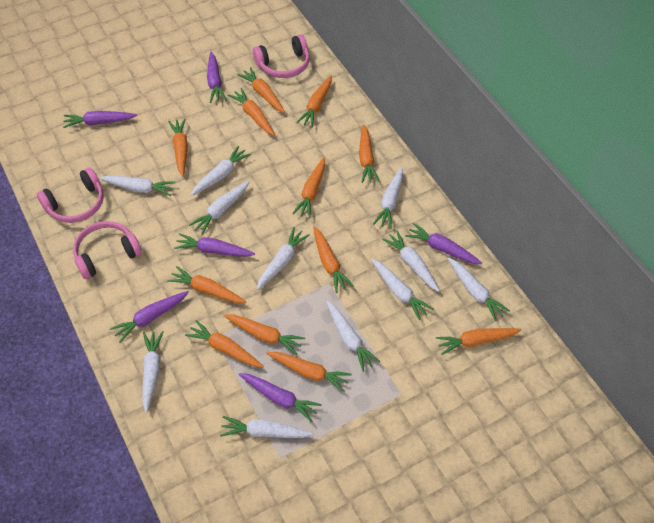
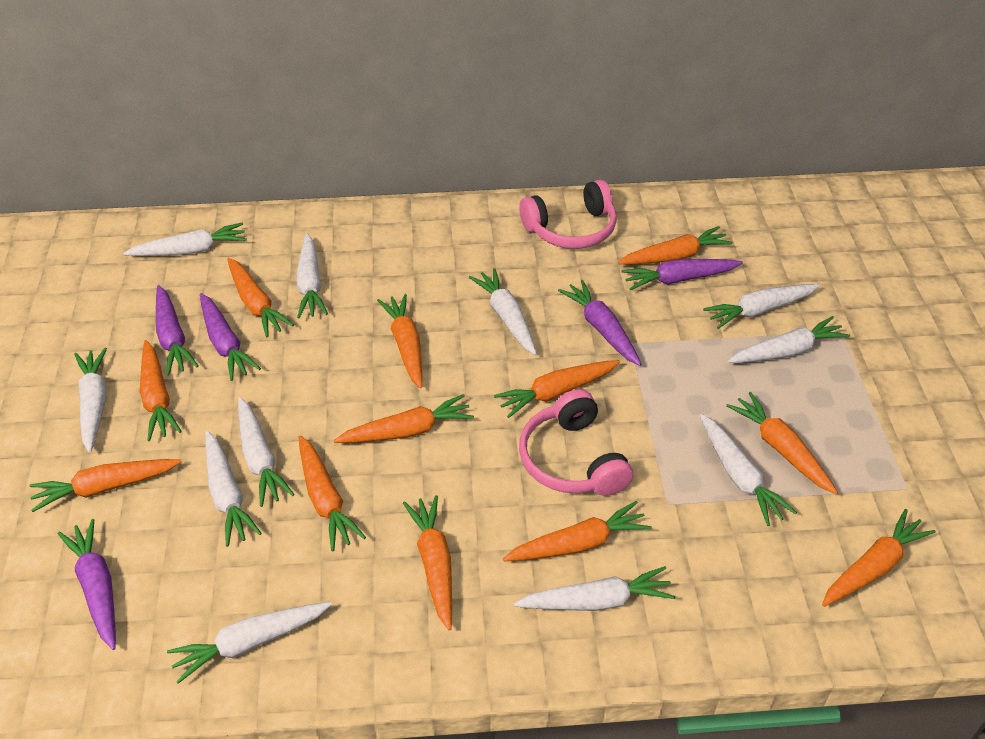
pink headphones: [37,167,104,223] [73,221,142,279] [253,34,310,78] = 3 -> [519,180,617,249] [519,389,633,496] = 2
purple carrot: [63,111,137,128] [110,291,189,343] [174,233,255,257] [207,52,227,103] [239,373,322,422] [405,223,482,264] = 6 -> [58,519,116,650] [156,285,199,376] [200,293,261,381] [558,280,642,366] [622,259,743,290] = 5

